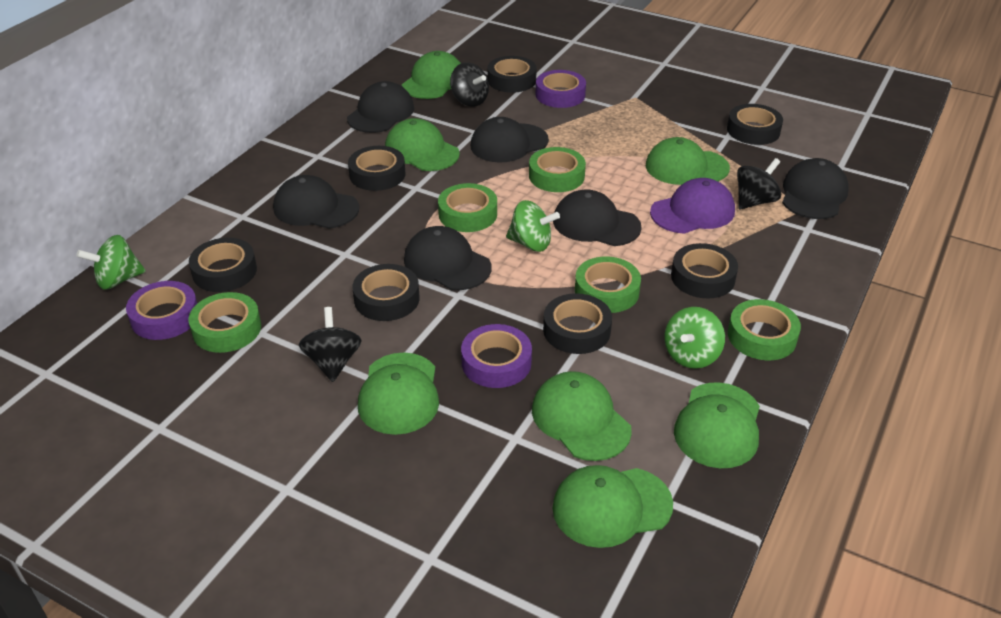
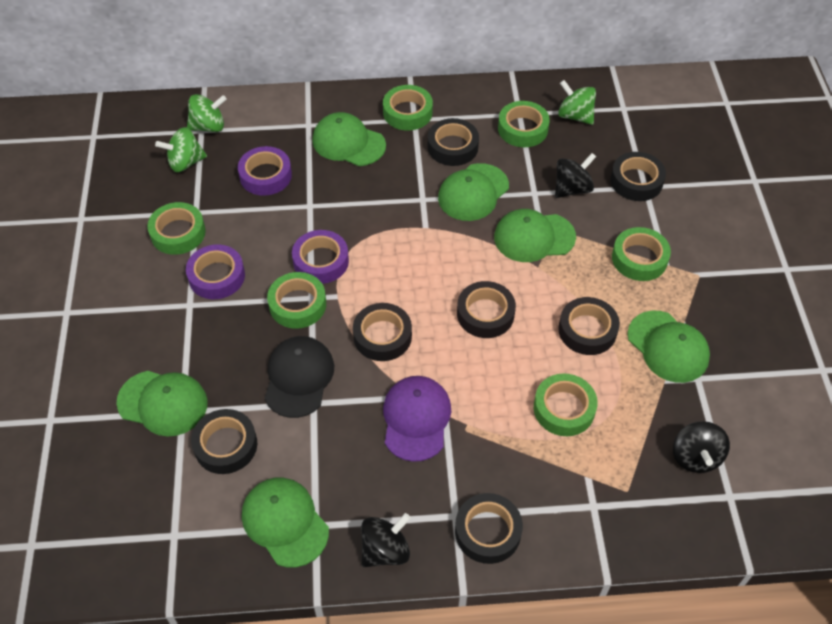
black cap: [273,175,359,229] [347,81,414,133] [404,226,491,290] [471,117,549,163] [553,189,642,246] [782,158,849,219] = 6 -> [265,336,334,418] = 1
green cap: [358,353,439,435] [385,118,460,171] [402,51,461,99] [532,371,632,461] [552,465,673,548] [646,137,730,185] [674,382,760,468] = 7 -> [116,371,208,437] [242,478,329,568] [312,112,386,166] [438,163,509,221] [494,209,576,262] [627,311,710,383] = 6
green tape: [188,292,261,353] [438,183,497,232] [529,147,586,192] [575,256,641,313] [728,299,801,360] = 5 -> [147,202,206,255] [267,272,326,329] [383,85,433,131] [498,101,550,147] [534,373,598,436] [612,227,671,281] = 6

